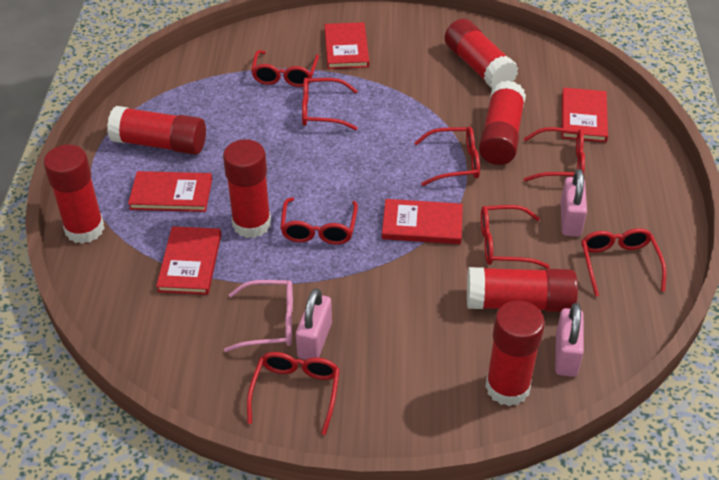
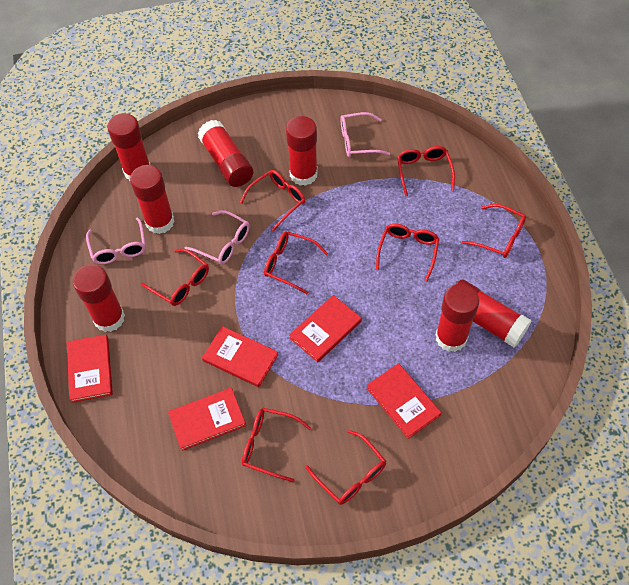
pink glasses: [224,280,293,352] = 1 -> [86,217,146,264] [184,210,250,265] [340,112,390,157] = 3
pink padlock: [296,288,332,360] [555,303,584,377] [560,169,587,237] = 3 -> none = 0

